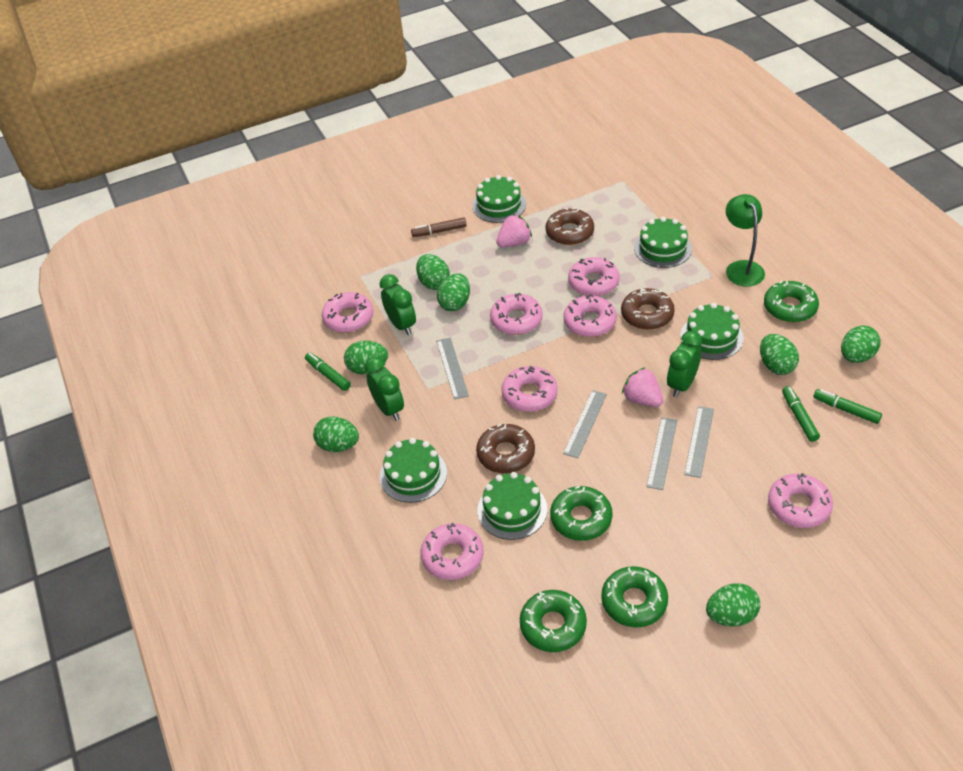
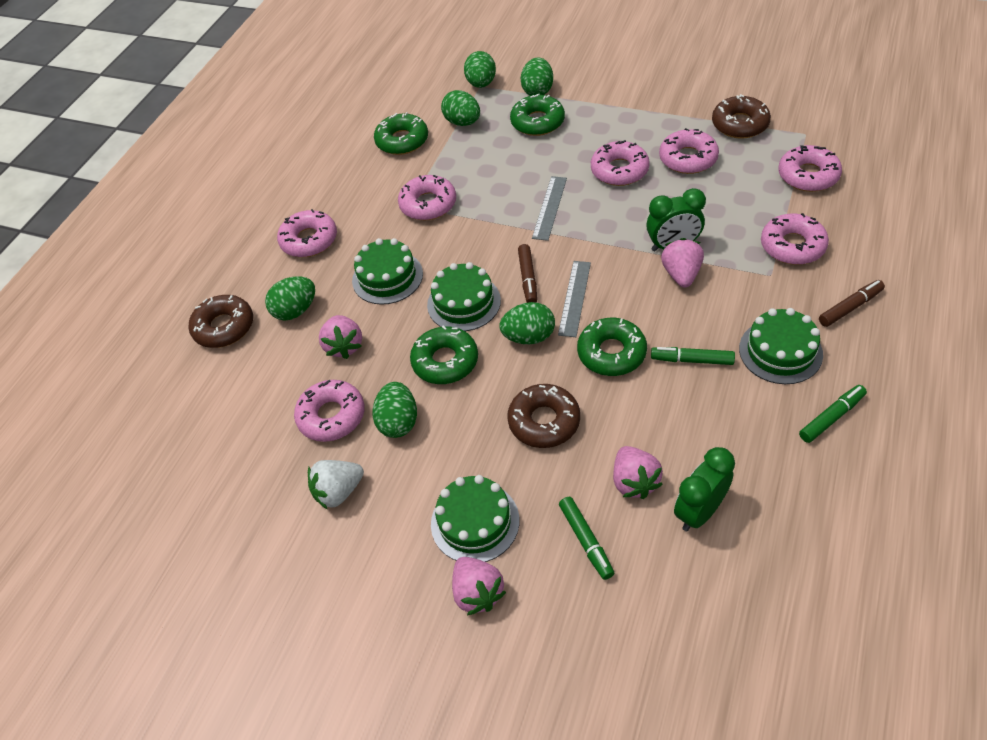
brown marker: [411,217,467,237] = 1 -> [518,244,537,303] [819,280,885,327] = 2
green cake: [380,438,447,503] [472,175,526,223] [477,472,547,540] [634,217,692,268] [680,303,744,360] = 5 -> [352,238,423,305] [427,262,501,331] [431,475,519,562] [739,308,823,384] = 4
green clock: [365,357,404,421] [380,274,416,335] [667,331,702,397] = 3 -> [646,188,706,252] [674,447,735,531] = 2
green egg: [313,416,359,452] [344,341,388,374] [416,254,450,290] [437,273,470,311] [706,583,760,626] [760,334,799,375] [841,326,880,363] = 7 -> [265,276,315,321] [372,382,417,438] [441,90,480,126] [464,51,496,88] [500,302,555,344] [521,57,553,96] = 6
green lamp: [726,194,765,287] = 1 -> none = 0
grey ruler: [436,338,469,400] [563,390,607,458] [646,417,677,490] [684,406,714,478] = 4 -> [532,176,567,241] [558,261,591,337] = 2
pink strawberry: [496,214,532,248] [622,367,663,407] = 2 -> [319,315,362,359] [452,557,506,615] [613,446,663,499] [661,238,704,287] = 4
white strawberry: none = 0 -> [308,460,364,510] = 1

